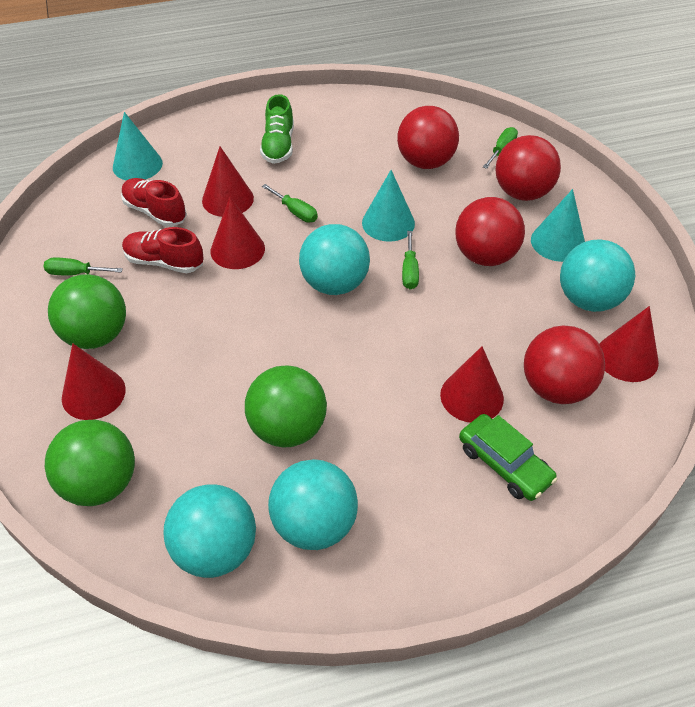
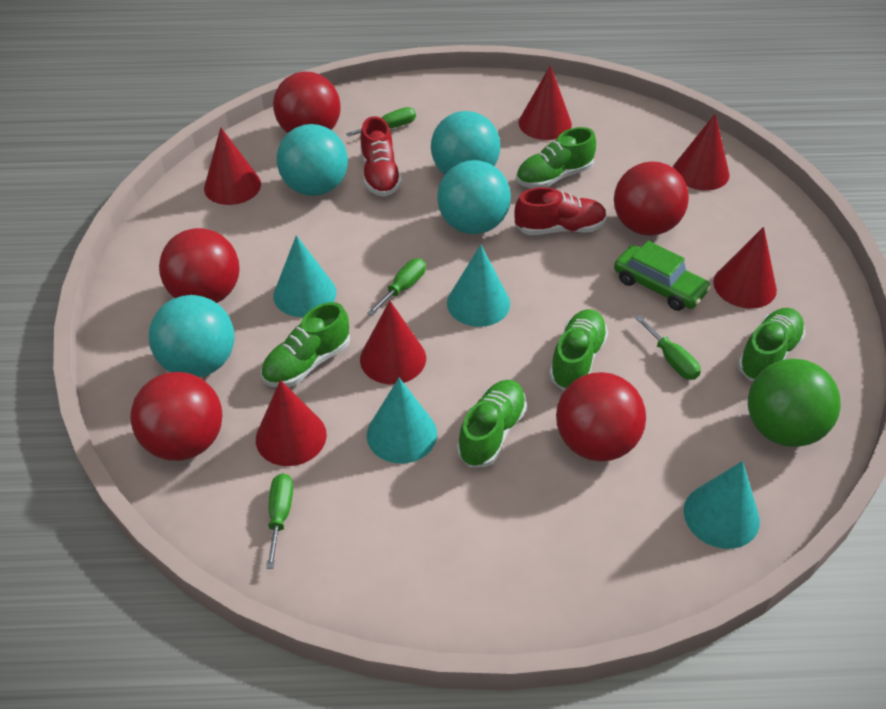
green ball: [45,420,135,506] [48,274,126,349] [245,365,327,448] = 3 -> [748,359,841,447] = 1
green shoe: [260,94,294,164] = 1 -> [261,302,350,387] [457,380,527,467] [516,127,596,188] [549,309,608,391] [738,308,806,381] = 5
red ball: [397,106,459,169] [455,197,525,266] [495,135,561,201] [524,326,605,404] = 4 -> [130,372,222,461] [159,228,240,303] [273,72,341,133] [556,372,646,461] [614,161,689,236] = 5
red cone: [62,344,126,420] [202,146,254,217] [211,197,265,269] [440,346,504,423] [599,306,659,382] = 5 -> [204,127,261,205] [256,380,327,466] [360,301,426,384] [518,65,572,140] [673,113,730,191] [713,227,777,309] = 6
turquoise cone: [113,112,163,181] [362,170,415,242] [531,189,585,262] = 3 -> [273,235,336,317] [367,378,437,463] [447,245,510,327] [684,461,760,549] = 4

